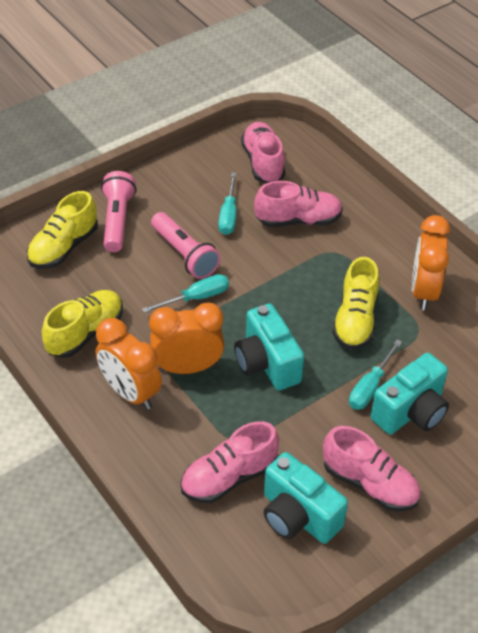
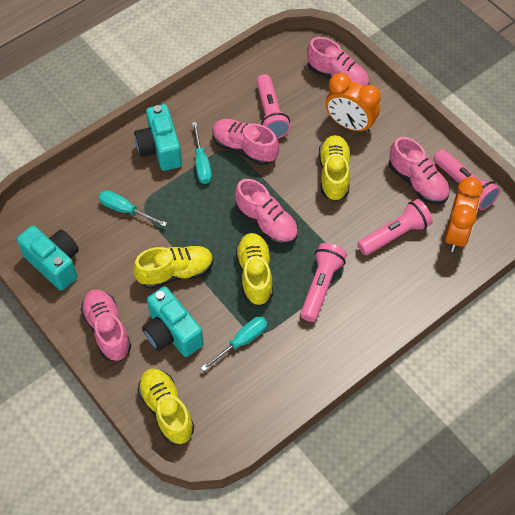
orange clock: [96,318,162,410] [149,303,224,374] [412,215,450,310] = 3 -> [326,73,381,133] [445,177,483,252] = 2
pink flashlight: [101,171,137,252] [151,212,220,279] = 2 -> [256,74,291,139] [300,243,347,322] [357,199,433,255] [433,149,500,210] = 4
pink shoe: [181,421,279,503] [241,122,285,183] [254,181,343,227] [323,426,421,512] = 4 -> [81,289,131,361] [212,119,279,165] [235,179,298,245] [307,37,370,86] [389,137,450,204] = 5
yellow shoe: [27,191,98,269] [42,290,123,358] [332,257,379,350] = 3 -> [133,246,214,289] [137,369,194,444] [236,233,273,306] [319,135,351,201] = 4

